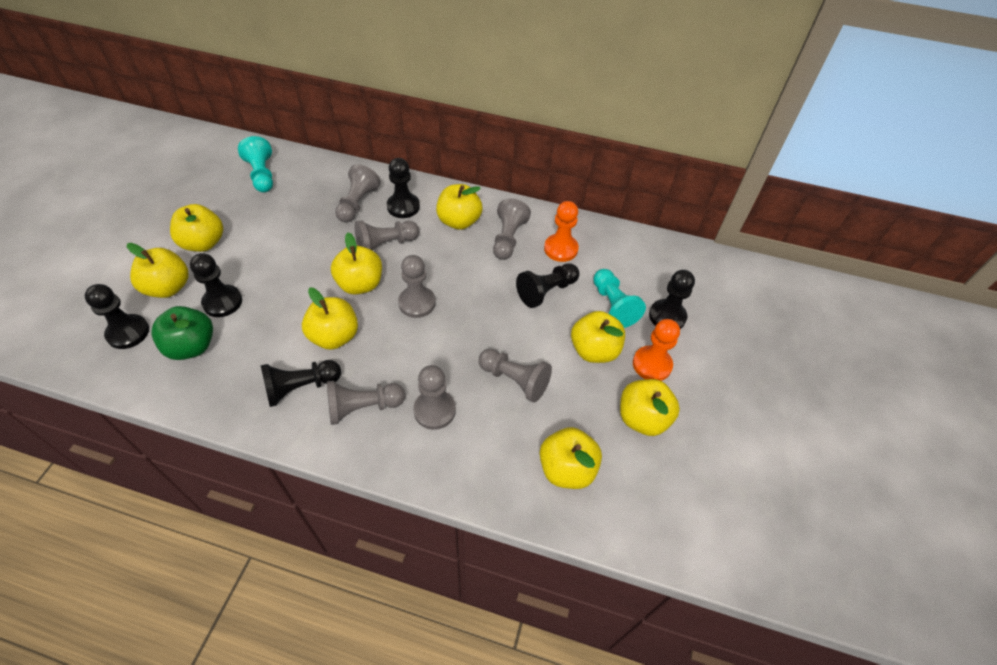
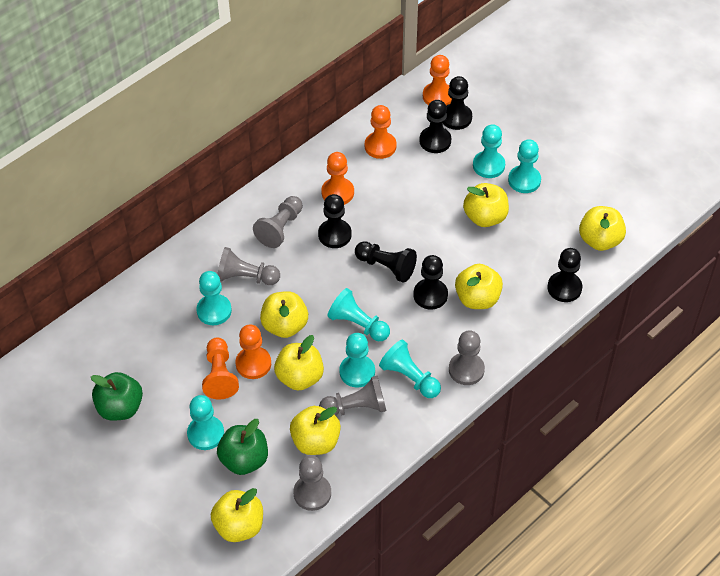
green apple: [151,306,213,360] = 1 -> [91,372,143,421] [217,419,268,475] = 2
grey pawn: [327,381,405,425] [335,164,381,223] [355,220,419,251] [398,255,436,318] [413,365,456,430] [479,349,552,403] [493,199,531,260] = 7 -> [218,247,280,285] [253,196,303,248] [293,456,331,511] [319,376,386,416] [449,331,485,385] = 5
orange pawn: [544,201,579,262] [633,319,680,381] = 2 -> [202,337,239,399] [236,324,271,379] [322,152,354,205] [365,105,397,159] [423,55,452,106] = 5
turquoise pawn: [238,136,273,193] [593,269,646,328] = 2 -> [187,395,224,450] [196,271,232,325] [327,288,390,341] [339,333,375,387] [379,339,441,398] [473,124,505,178] [508,139,541,193] = 7
yellow apple: [127,243,189,298] [170,204,223,252] [302,288,358,350] [331,233,382,295] [436,184,482,230] [540,427,602,489] [571,311,625,363] [620,379,680,436] = 8 -> [211,488,263,542] [260,291,308,338] [274,335,324,391] [290,406,341,455] [455,264,503,309] [463,183,509,227] [579,206,626,251] = 7

